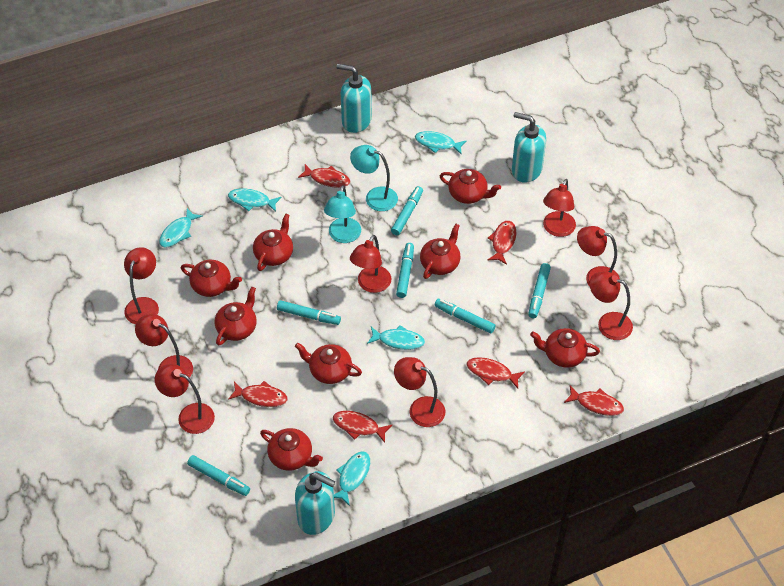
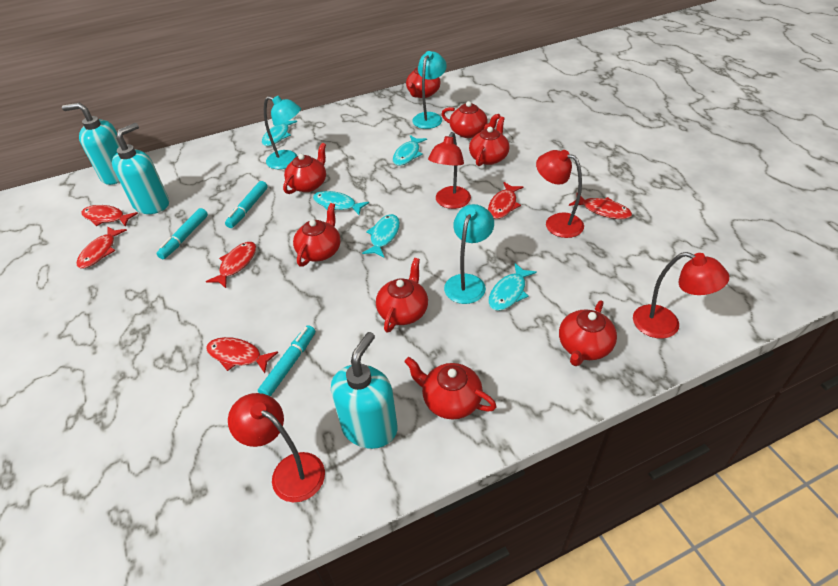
red lamp: [124,247,159,324] [135,314,193,378] [155,364,215,434] [350,235,391,293] [394,357,445,427] [543,179,576,237] [577,226,620,287] [589,272,633,340] = 8 -> [228,393,325,502] [428,132,471,209] [536,150,584,238] [633,252,729,339] = 4
turquoise lamp: [324,185,361,243] [350,145,398,211] = 2 -> [264,96,301,169] [412,51,447,129] [444,204,494,304] = 3
turquoise marker: [187,455,250,496] [277,300,341,325] [391,186,423,235] [396,243,414,298] [435,299,496,334] [528,263,551,318] = 6 -> [157,208,208,259] [225,181,268,228] [258,325,315,396] = 3

